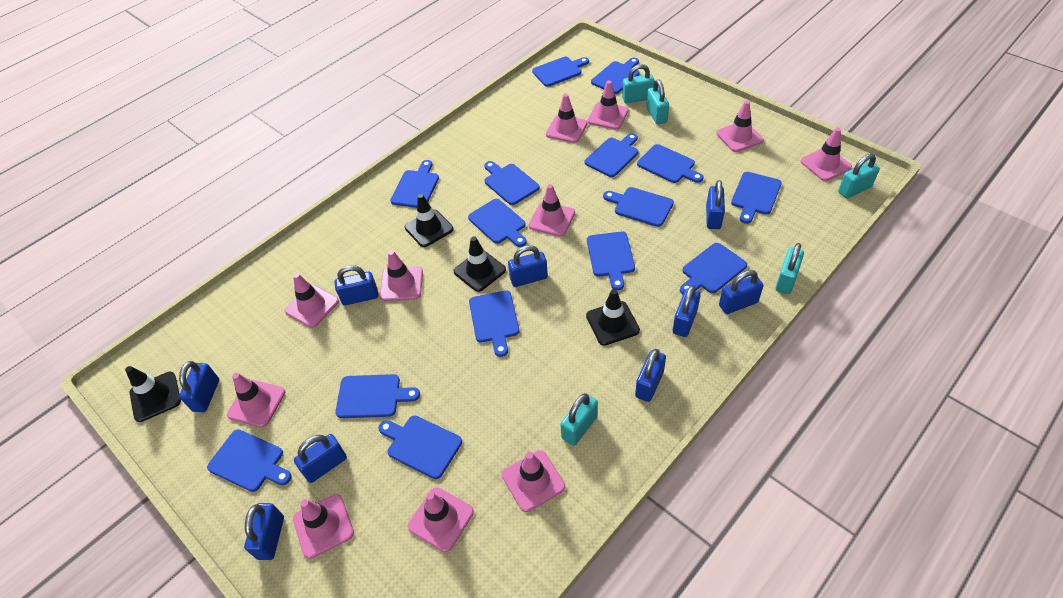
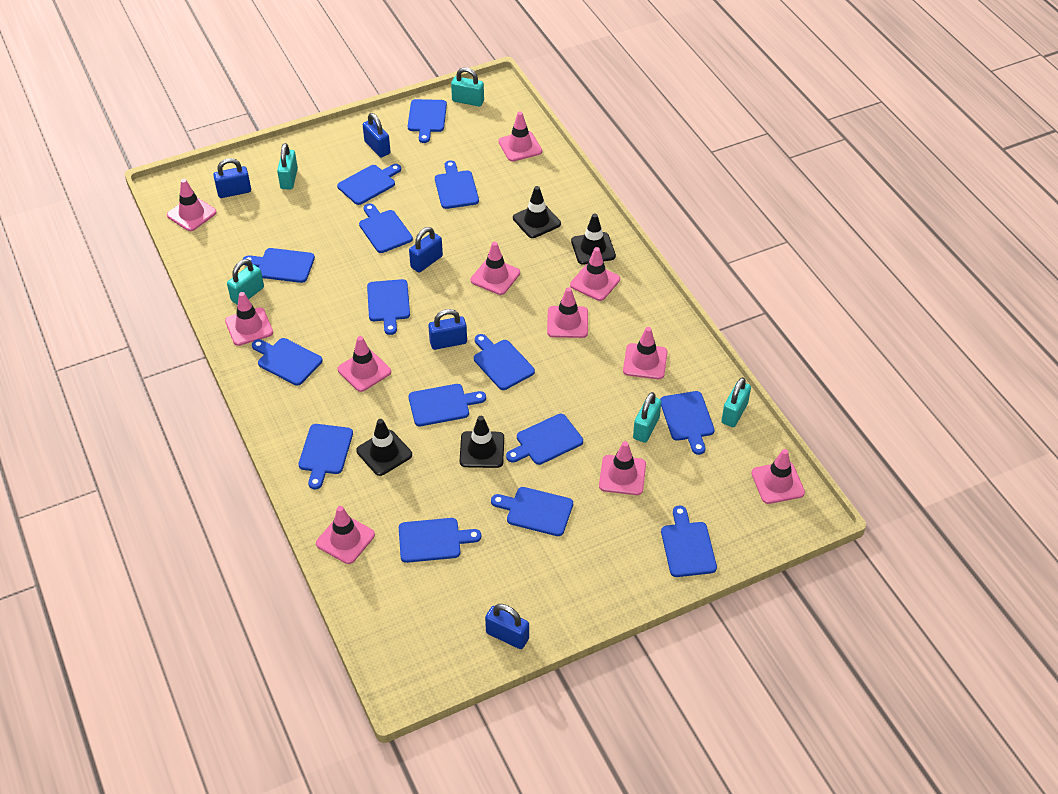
blue padlock: [179,361,219,412] [244,503,284,560] [294,434,347,483] [335,265,378,306] [508,245,548,287] [635,349,666,402] [673,285,701,337] [706,180,725,229] [719,270,763,314] = 9 -> [213,158,251,198] [363,113,391,157] [409,227,443,273] [428,309,467,350] [485,604,529,649] = 5

